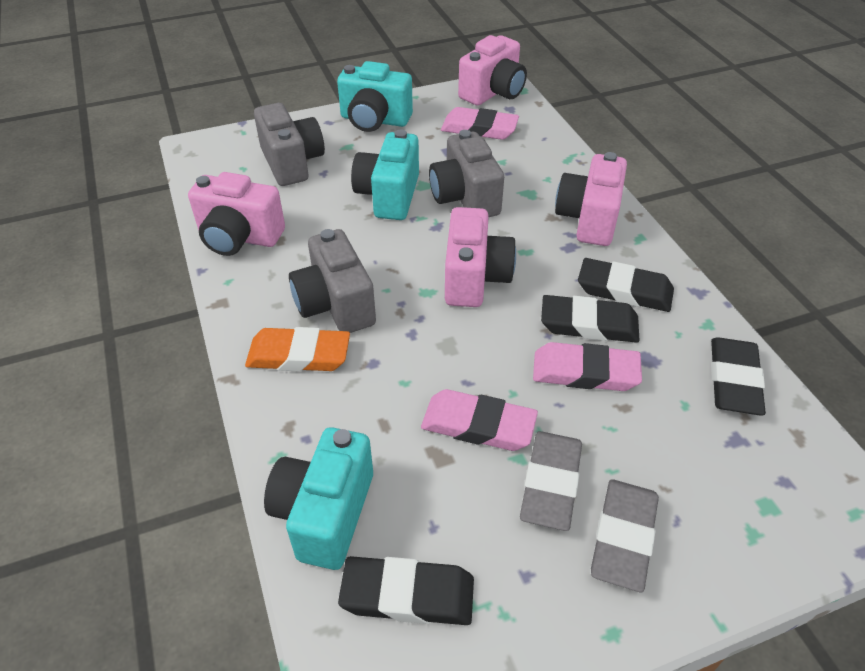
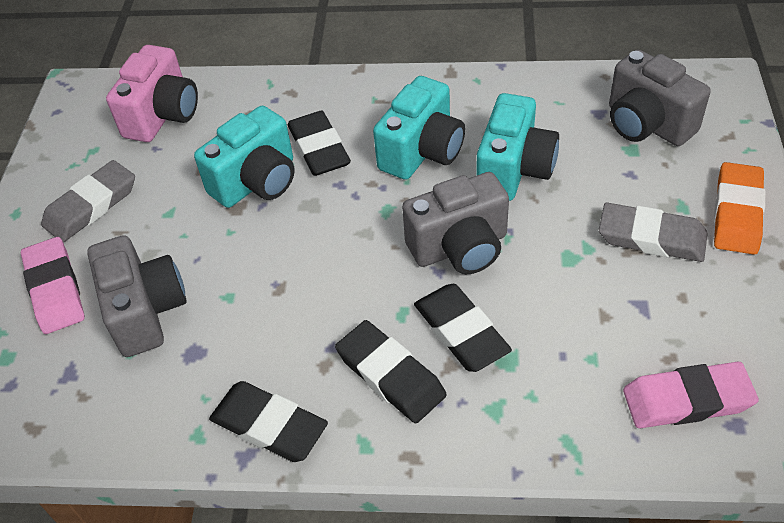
pink camera: [188,172,285,256] [445,207,516,307] [458,35,527,106] [555,152,627,246] = 4 -> [106,45,198,142] = 1
pink eraser: [421,389,538,451] [441,107,519,140] [533,342,642,391] = 3 -> [21,237,85,334] [623,362,759,428] = 2

